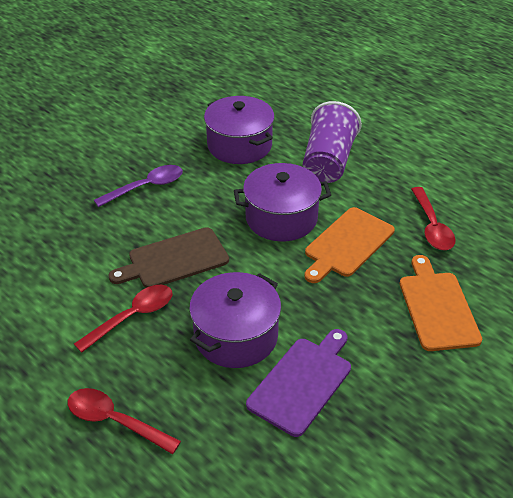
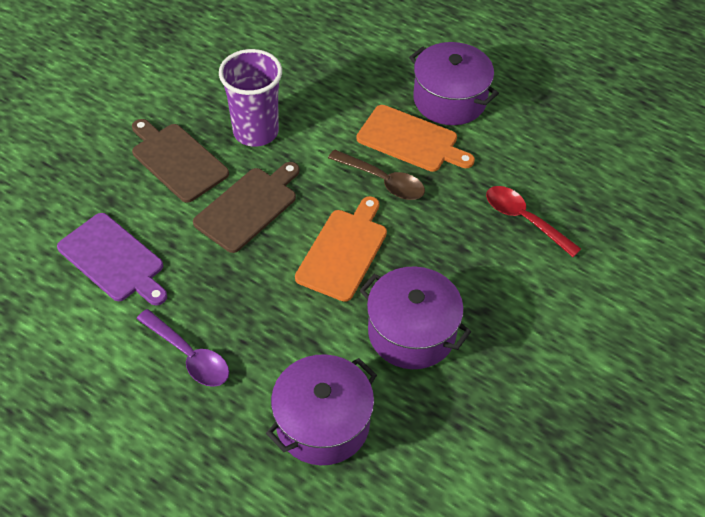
brown cutting board: [109,227,229,288] = 1 -> [132,119,229,203] [193,162,300,253] = 2
brown spoon: none = 0 -> [328,149,425,200] = 1
red spoon: [68,388,181,454] [74,285,172,353] [411,187,456,250] = 3 -> [486,186,581,257] = 1

